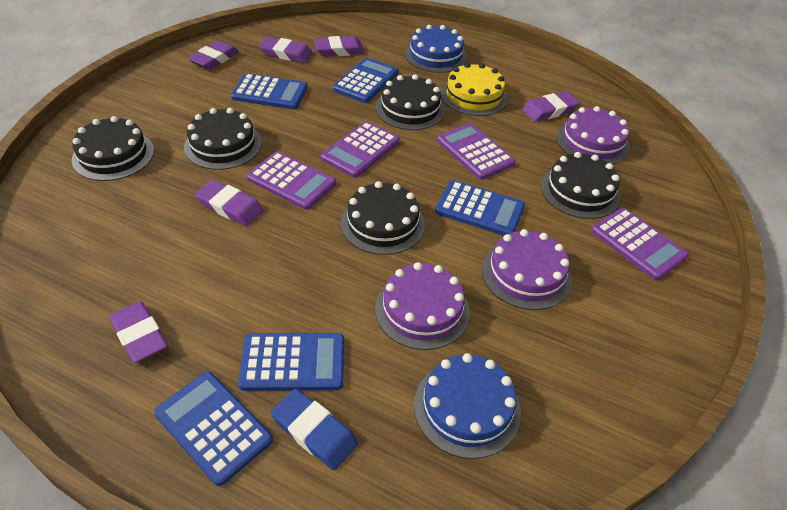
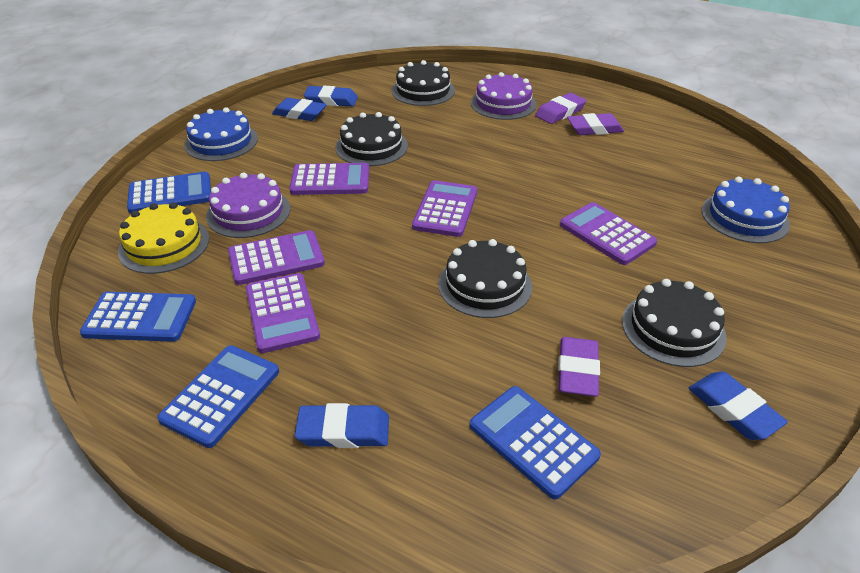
black cake: [72,116,154,181] [184,108,262,170] [341,181,425,255] [376,74,445,130] [541,152,620,219] = 5 -> [336,112,408,166] [391,60,455,106] [438,239,532,318] [622,279,727,367] = 4
blue calculator: [154,371,273,486] [231,73,308,109] [238,333,344,391] [333,58,399,103] [435,180,525,236] = 5 -> [80,292,196,342] [127,172,211,214] [157,345,279,448] [470,386,601,499] = 4
blue eraser: [271,388,358,470] = 1 -> [272,98,327,121] [295,403,389,448] [304,86,358,107] [689,372,788,440] = 4
purple cake: [375,262,470,350] [482,229,572,310] [557,106,630,165] = 3 -> [206,172,290,238] [471,72,537,120] = 2
purple calculator: [247,151,336,210] [321,121,400,178] [437,123,515,180] [591,208,689,280] = 4 -> [228,230,325,285] [245,273,320,353] [289,163,369,195] [412,180,477,237] [560,202,657,265] = 5
purple eraser: [109,301,168,363] [188,40,239,70] [195,180,264,226] [259,37,313,63] [314,36,365,57] [522,91,580,122] = 6 -> [535,93,586,124] [558,337,600,397] [567,113,624,135] = 3

